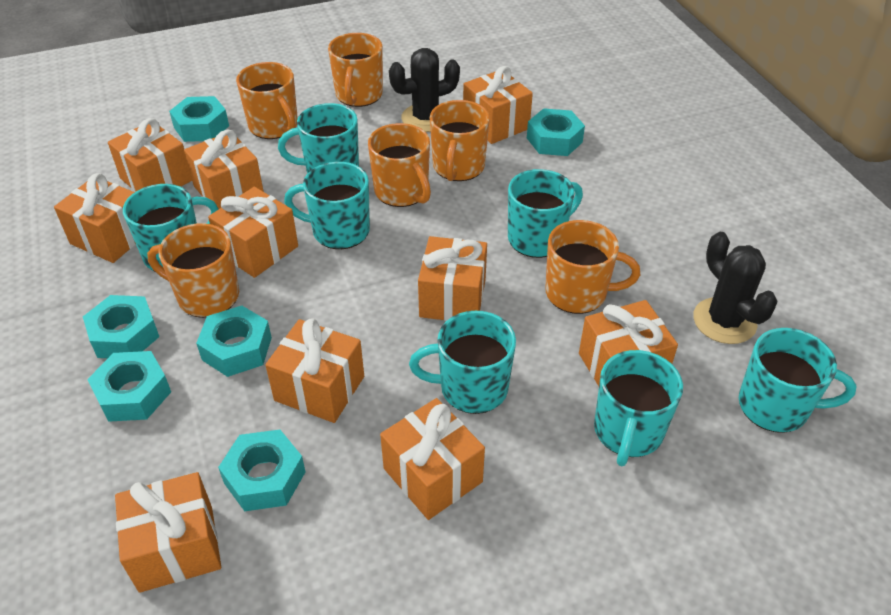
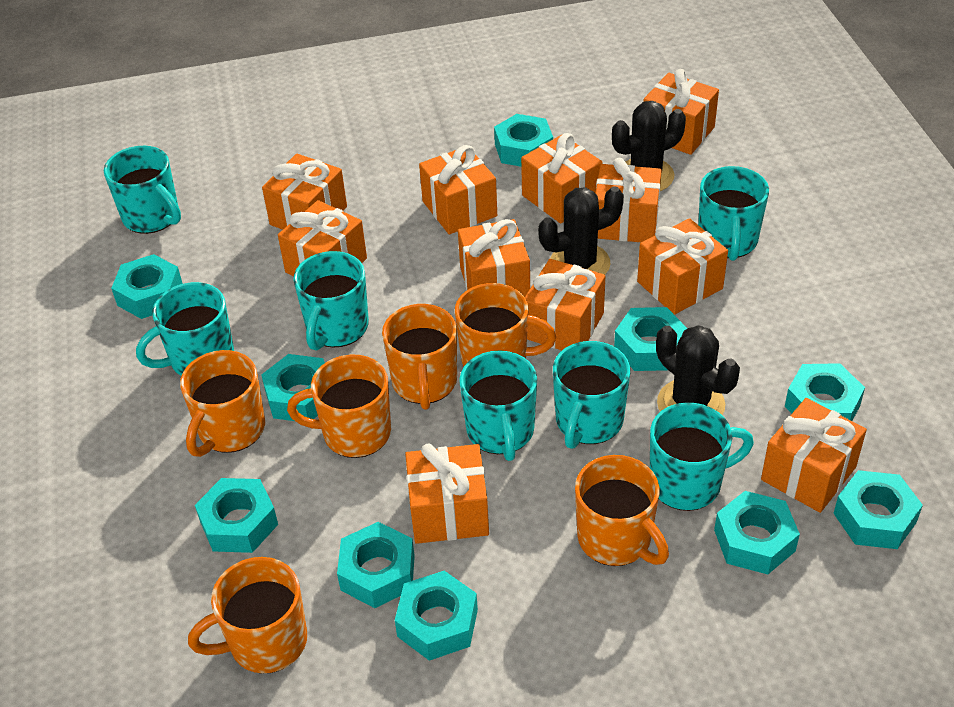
black cactus: [389,48,460,132] [693,232,778,344] = 2 -> [538,186,624,274] [612,101,686,191] [656,325,740,415] = 3
orange gift: [54,173,136,263] [108,118,192,192] [115,472,221,593] [184,129,264,209] [208,187,298,278] [265,318,364,423] [380,398,485,520] [418,236,487,321] [463,66,533,144] [579,300,678,386] = 10 -> [262,153,347,230] [278,200,367,277] [405,444,489,544] [419,145,497,234] [458,219,530,297] [521,133,603,224] [525,259,605,350] [595,158,662,242] [637,218,728,315] [643,69,719,155] [761,398,867,513] = 11
turquoise nut: [83,295,160,358] [87,351,171,422] [169,96,229,142] [196,306,272,377] [218,430,306,511] [527,108,585,156] = 6 -> [111,254,183,319] [195,478,278,553] [261,354,325,421] [337,522,415,608] [395,571,478,661] [494,114,553,167] [614,307,687,371] [714,491,800,574] [785,363,865,421] [833,470,923,549] = 10

